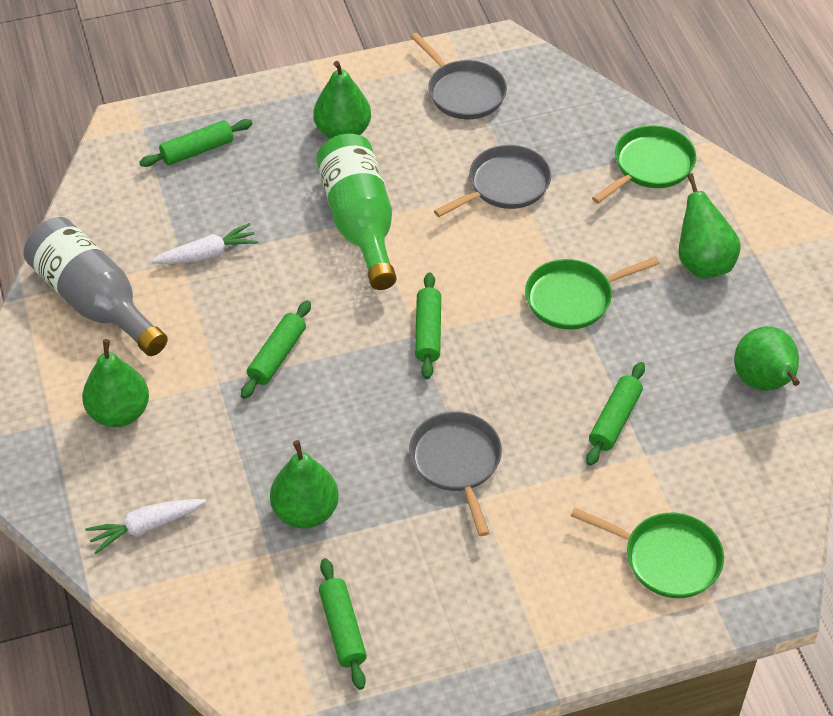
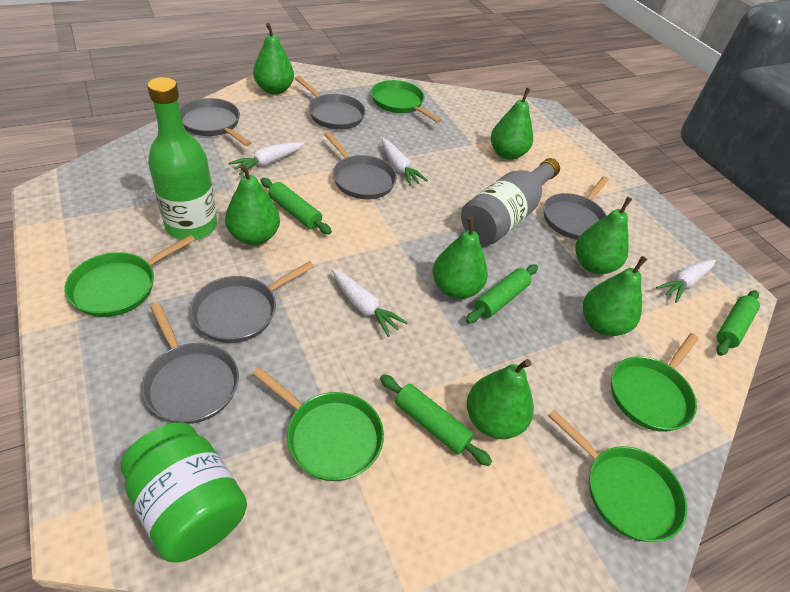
green jar: none = 0 -> [121,422,247,562] = 1
green pan: [525,257,660,330] [571,507,724,598] [592,125,696,204] = 3 -> [65,235,195,317] [252,367,384,481] [371,80,442,123] [548,410,687,542] [611,333,699,432] = 5
green pear: [82,339,149,427] [270,440,339,529] [313,61,371,139] [679,173,741,279] [734,326,800,391] = 5 -> [225,164,280,245] [253,23,294,95] [433,217,488,299] [467,359,534,439] [491,88,533,160] [575,197,632,274] [583,256,647,336] = 7
green rolling pin: [139,119,253,167] [241,300,311,399] [319,558,367,690] [415,272,441,379] [586,362,645,466] = 5 -> [261,178,332,234] [380,374,492,466] [466,264,538,324] [716,290,760,356] = 4
grey pan: [409,412,502,536] [410,32,507,119] [434,145,551,217] = 3 -> [141,303,239,424] [180,98,251,146] [190,261,314,343] [295,76,366,130] [324,132,397,200] [544,176,609,240] = 6
white carrot: [85,499,206,554] [151,223,259,264] = 2 -> [228,142,304,175] [332,269,408,337] [382,138,428,186] [656,260,716,303] = 4

